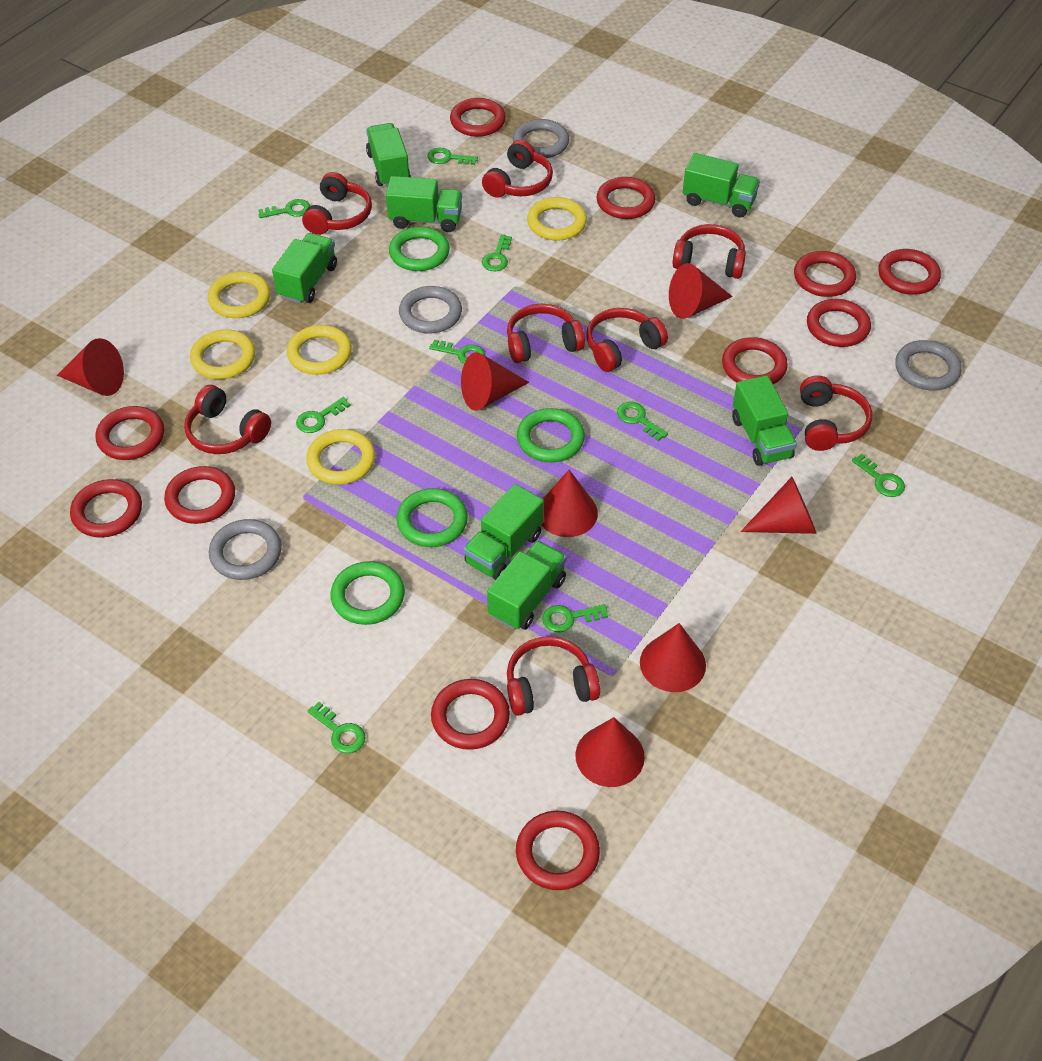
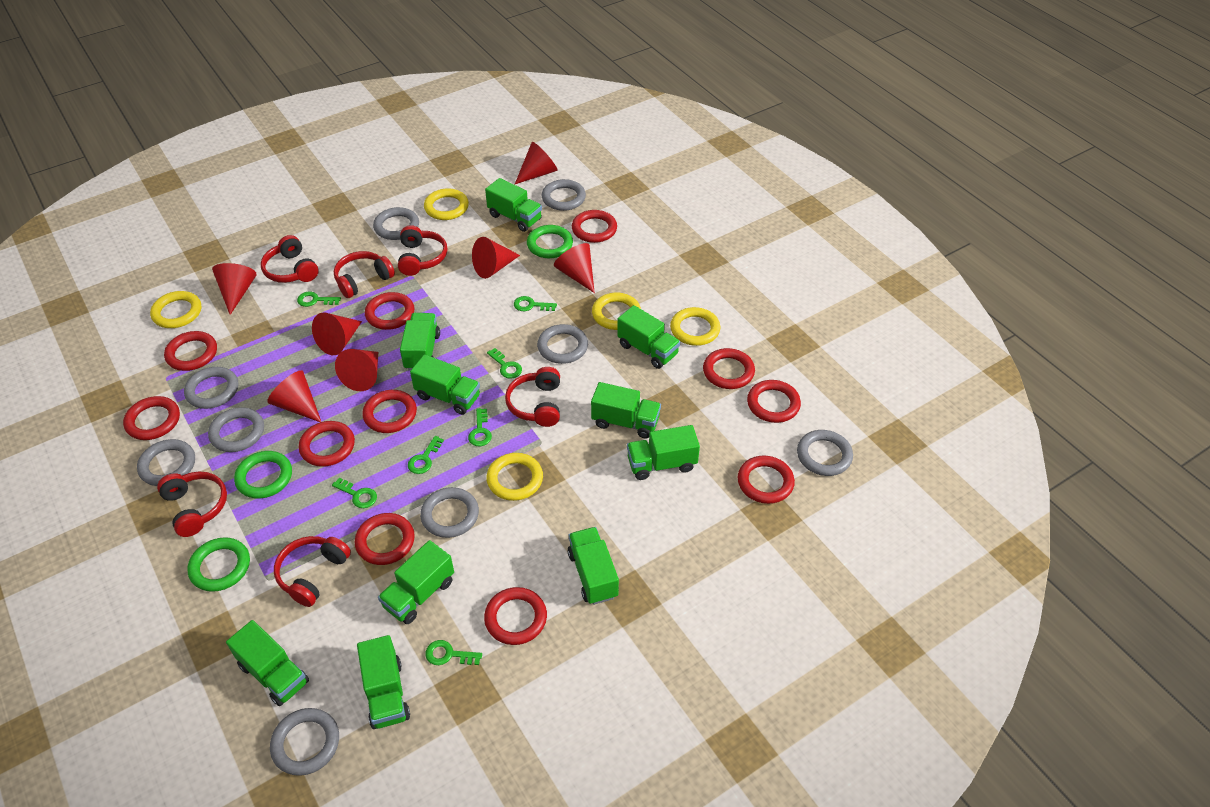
green key: [258,199,310,218] [296,397,351,433] [308,702,365,753] [427,148,478,165] [429,339,485,364] [482,234,512,271] [542,604,608,632] [617,402,668,441] [852,454,905,497] = 9 -> [297,292,341,307] [332,478,377,508] [408,436,444,474] [425,640,482,665] [468,408,492,446] [487,348,522,379] [514,296,557,311] = 7
green ring: [330,561,405,625] [389,227,450,271] [397,488,468,547] [517,408,585,462] = 4 -> [187,537,250,592] [234,451,292,499] [527,225,573,258] = 3
green truck: [272,233,337,304] [366,123,411,187] [386,176,462,232] [464,484,544,580] [487,541,566,630] [683,153,760,218] [732,375,797,466] = 7 -> [226,620,309,706] [357,635,410,729] [378,540,454,624] [400,313,440,371] [410,354,480,415] [485,178,542,232] [567,527,619,605] [591,382,661,438] [617,305,680,369] [627,425,700,480] = 10
grey ring: [209,519,282,580] [399,286,462,333] [513,119,569,158] [895,340,962,391] = 4 -> [137,439,195,486] [184,367,238,409] [208,407,264,452] [270,708,339,776] [373,207,419,240] [420,487,479,538] [537,324,588,364] [542,179,586,211] [797,430,853,476] = 9
red headphones: [184,385,271,454] [302,172,372,235] [482,140,553,198] [507,304,585,363] [507,636,600,716] [586,308,668,372] [672,224,746,279] [800,375,872,451] = 8 -> [157,471,227,537] [261,235,319,283] [274,536,351,607] [334,251,395,298] [398,225,448,276] [505,367,560,427] = 6

